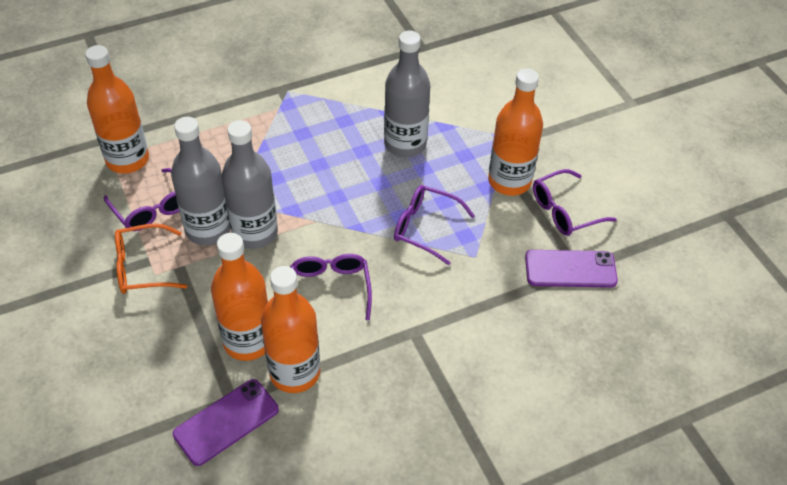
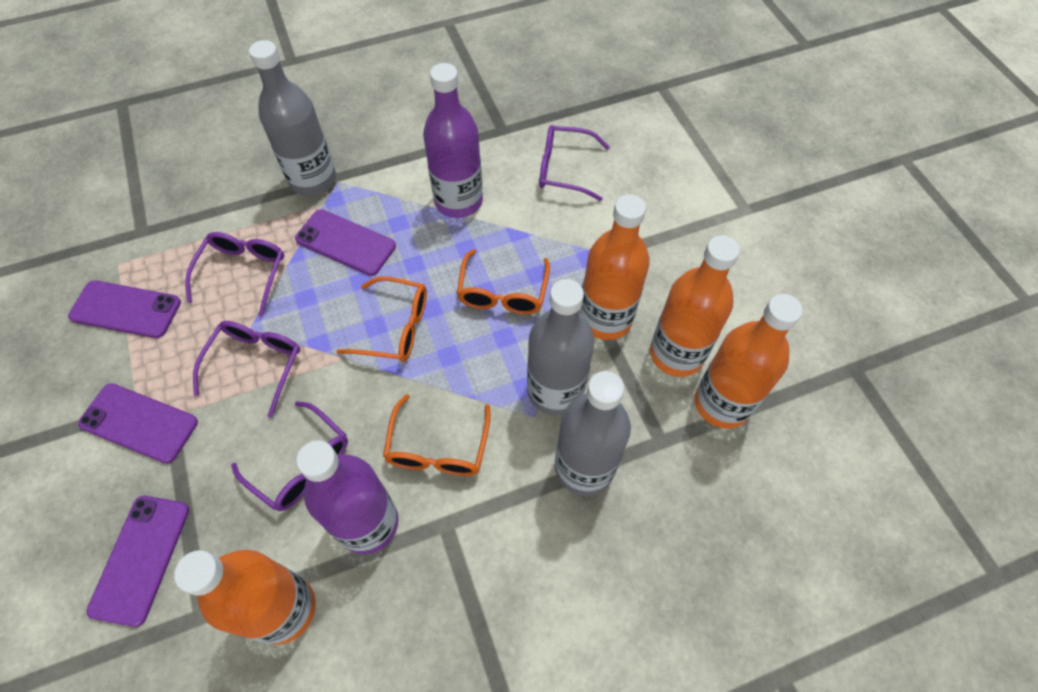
orange glasses: [115,223,187,294] = 1 -> [336,276,427,362] [383,394,491,476] [457,249,550,315] = 3
purple bottle: none = 0 -> [296,440,398,554] [423,63,483,218] = 2
purple phone: [173,379,279,466] [525,250,618,288] = 2 -> [68,280,181,338] [78,383,198,464] [86,496,189,627] [295,209,396,276] = 4

